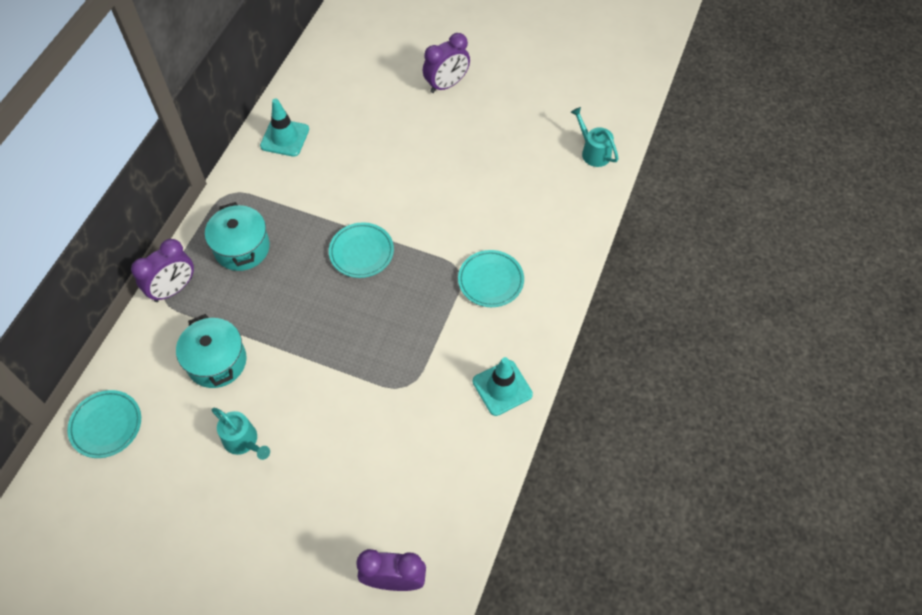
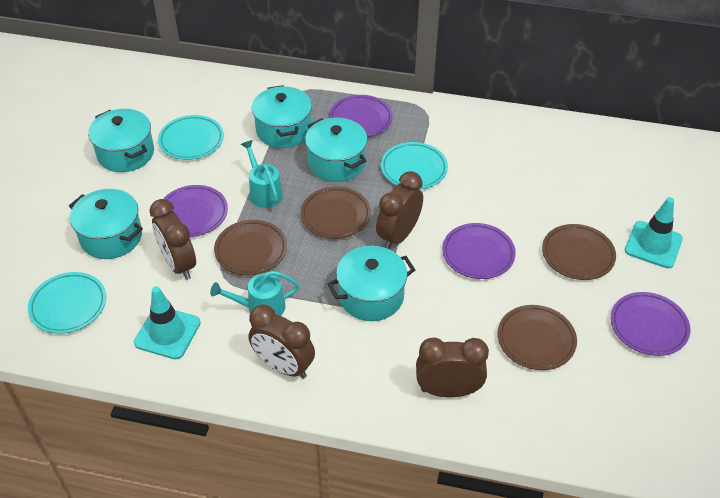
brown clock: none = 0 -> [149,199,196,280] [248,304,315,379] [376,171,423,249] [416,337,489,398] = 4
brown plate: none = 0 -> [214,220,287,275] [300,186,371,239] [497,305,577,370] [542,224,616,280] = 4
purple clock: [131,239,194,302] [357,549,426,591] [423,33,470,93] = 3 -> none = 0
purple plate: none = 0 -> [163,185,228,237] [329,95,393,137] [442,223,516,279] [611,292,690,356] = 4
turquoise pot: [176,314,247,388] [205,202,270,271] = 2 -> [69,189,143,259] [88,109,154,172] [252,85,312,148] [305,118,368,182] [327,246,415,321] = 5

